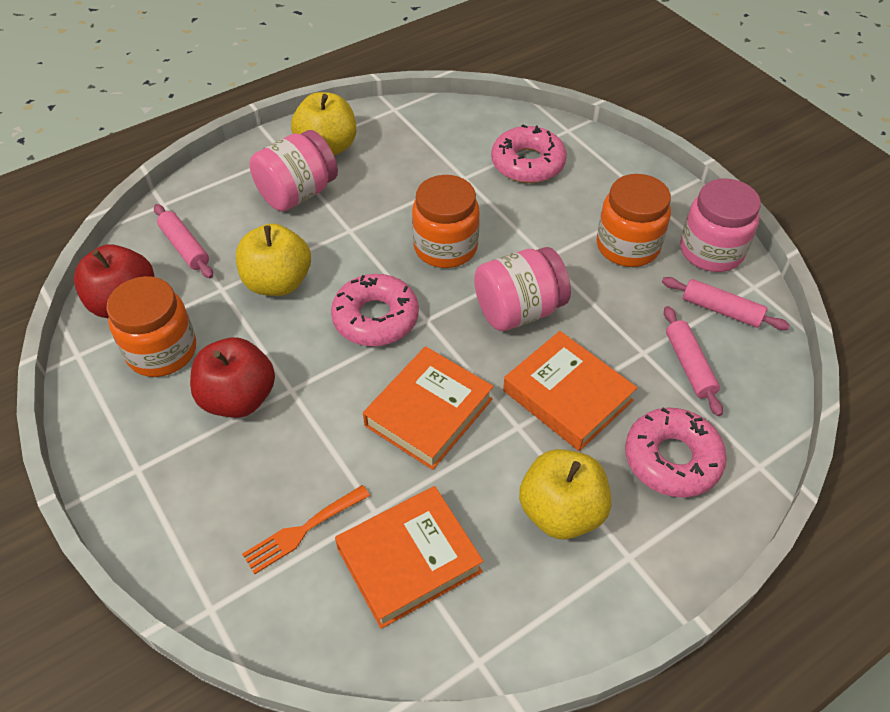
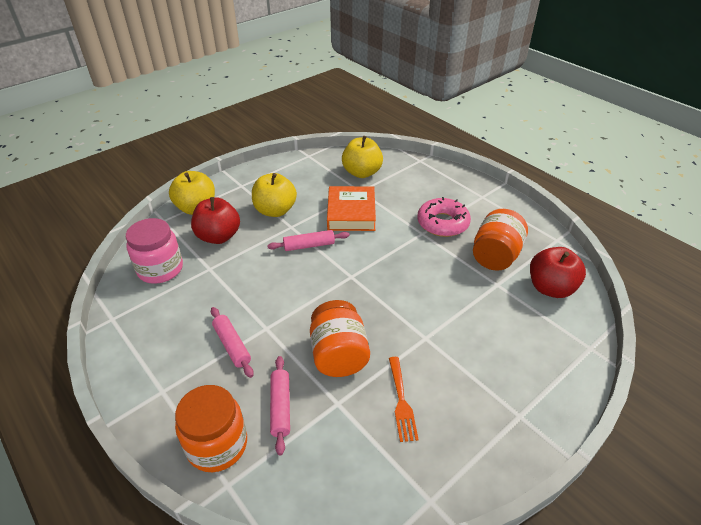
orange book: [335,486,484,629] [363,346,494,470] [503,331,637,451] = 3 -> [327,186,376,231] = 1
pink donut: [331,274,419,346] [491,124,567,183] [625,407,727,498] = 3 -> [417,197,471,237] = 1
pink jar: [249,130,338,212] [474,247,571,331] [680,178,761,272] = 3 -> [126,218,183,284] = 1

